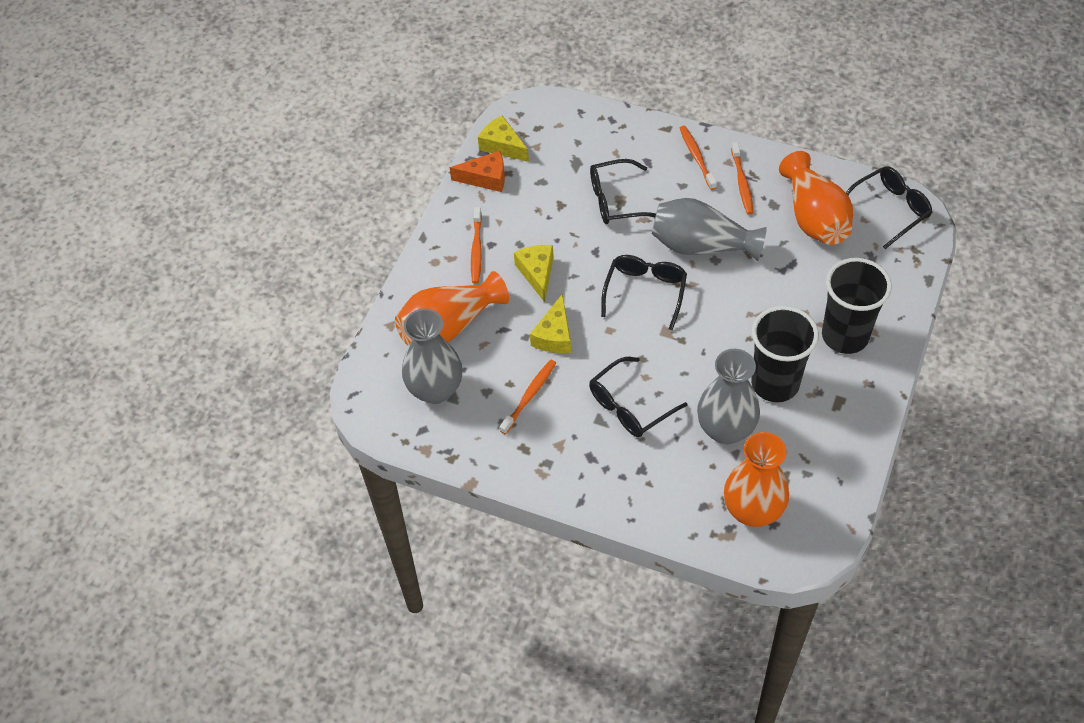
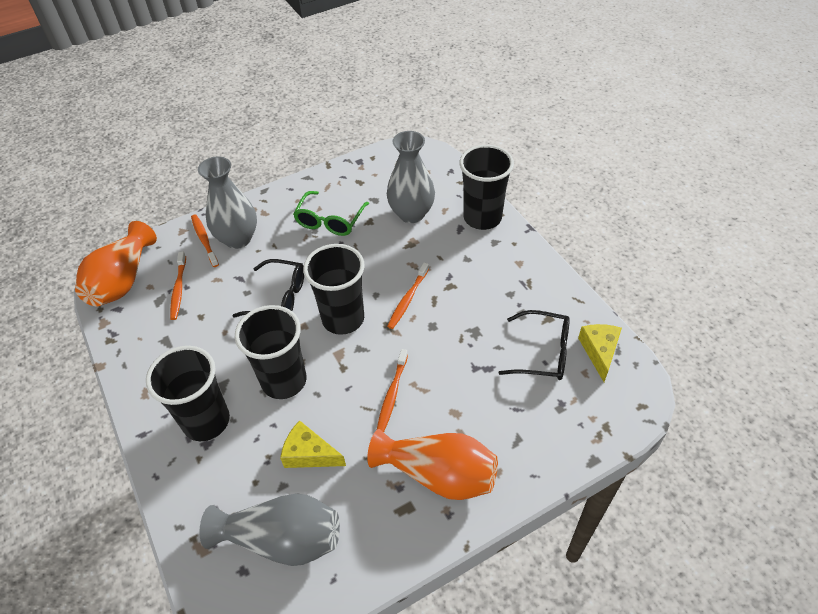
black cup: [751,306,819,402] [822,258,892,354] = 2 -> [146,346,230,441] [235,305,306,399] [303,244,365,335] [459,145,514,230] = 4
black glasses: [589,357,688,437] [590,159,656,224] [601,255,687,330] [846,166,933,249] = 4 -> [232,259,304,317] [498,310,570,380] = 2
green glasses: none = 0 -> [293,191,369,236] = 1
orange cheese: [450,151,505,192] = 1 -> none = 0
orange vase: [395,271,509,346] [724,432,789,527] [779,151,853,245] = 3 -> [75,221,157,306] [367,429,498,500] = 2
yellow cheese: [478,116,529,162] [514,245,554,302] [530,294,571,353] = 3 -> [280,420,346,468] [578,324,622,382] = 2

